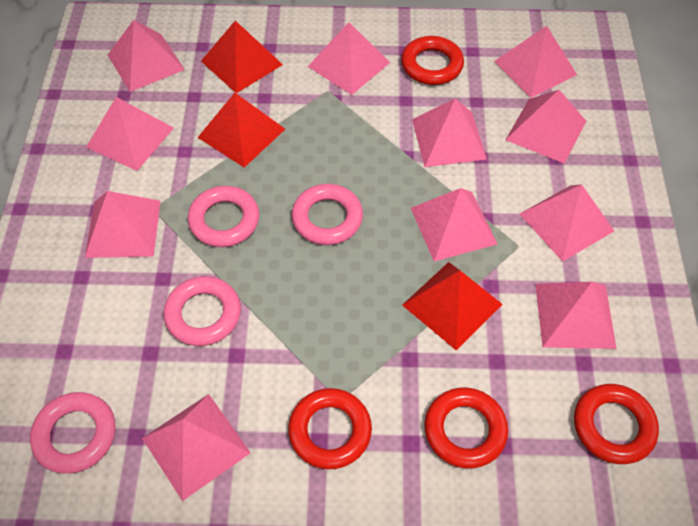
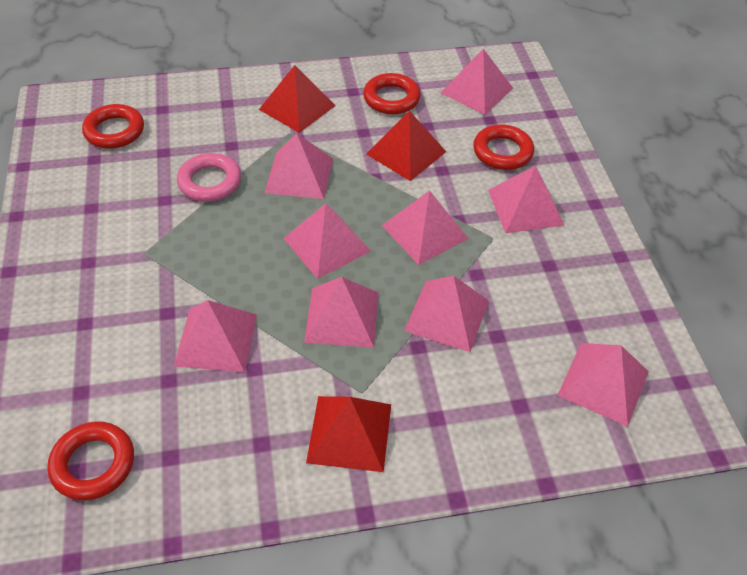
pink pyramid: [85,191,160,258] [86,97,174,171] [108,20,185,92] [142,394,251,501] [308,22,390,95] [411,188,497,261] [412,98,487,167] [494,26,577,98] [506,90,586,164] [520,185,614,262] [535,282,616,349] = 11 -> [174,300,257,372] [265,133,333,199] [283,203,371,279] [304,277,378,348] [382,190,469,265] [404,276,489,352] [441,49,513,115] [488,166,564,233] [557,343,649,427] = 9
pink ring: [30,392,116,474] [163,276,241,346] [188,186,259,247] [292,184,363,245] = 4 -> [177,153,241,202] = 1

